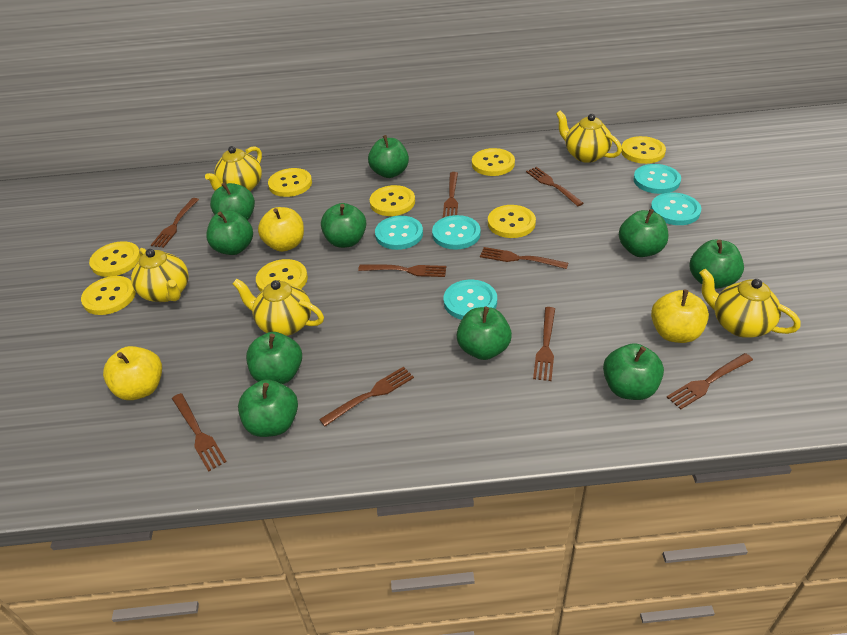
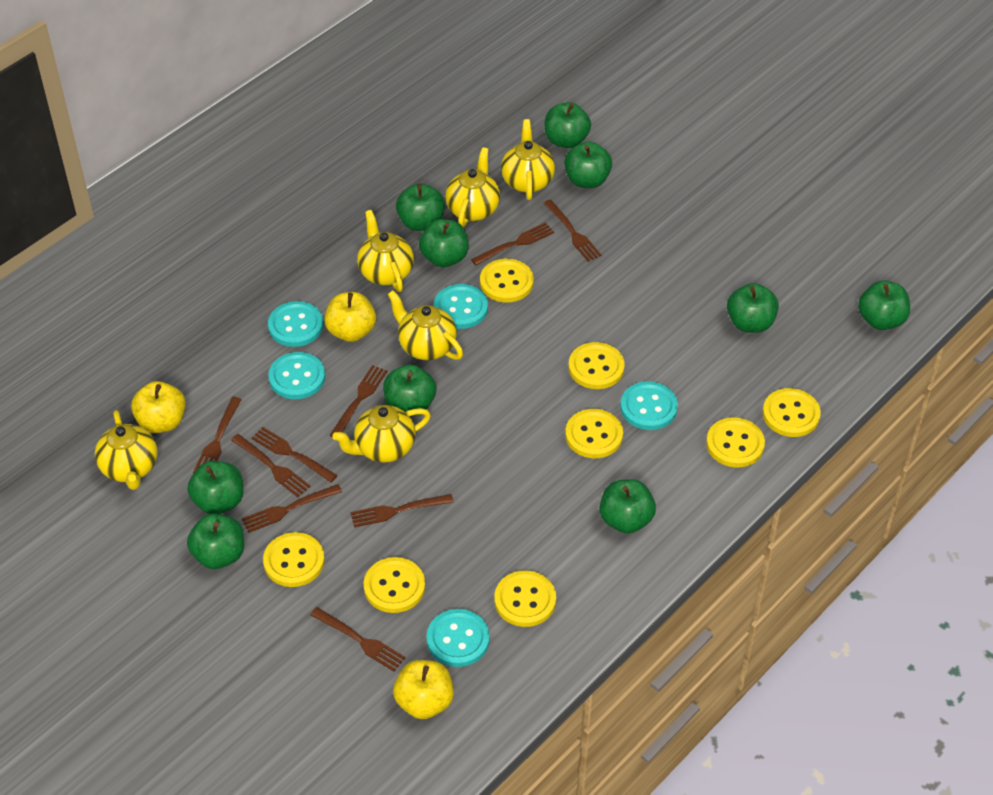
yellow teapot: [131,248,189,302] [205,146,262,191] [233,279,324,336] [556,110,622,163] [699,269,801,338] = 5 -> [95,410,158,490] [332,405,431,463] [357,210,414,292] [388,290,463,360] [445,147,500,228] [501,119,555,200] = 6

